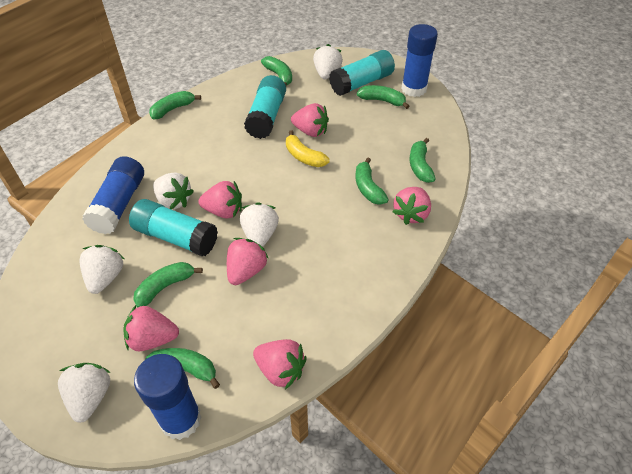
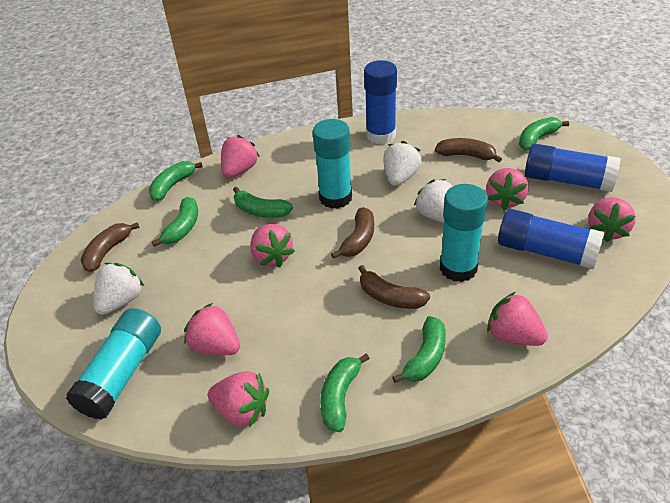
brown banana: none = 0 -> [81,222,140,272] [331,207,374,259] [358,265,430,309] [435,138,502,163] = 4
green banana: [133,262,203,308] [145,348,220,389] [149,91,201,119] [261,56,292,85] [355,158,388,205] [357,85,409,109] [409,138,435,183] = 7 -> [149,161,203,201] [152,197,198,247] [233,187,293,218] [320,353,370,432] [392,316,446,383] [519,117,569,150] = 6
pink strawberry: [123,305,179,351] [198,181,242,219] [227,238,269,285] [253,339,307,389] [291,103,329,137] [392,187,431,225] = 6 -> [184,303,240,355] [208,371,269,428] [221,135,260,178] [250,224,295,267] [486,168,529,210] [487,292,548,346] [588,197,636,242] = 7
white strawberry: [58,363,111,423] [80,245,124,294] [153,173,194,209] [240,203,279,247] [313,44,343,79] = 5 -> [93,263,145,315] [383,141,422,186] [414,179,452,223] = 3
yellow banana: [286,130,330,167] = 1 -> none = 0

